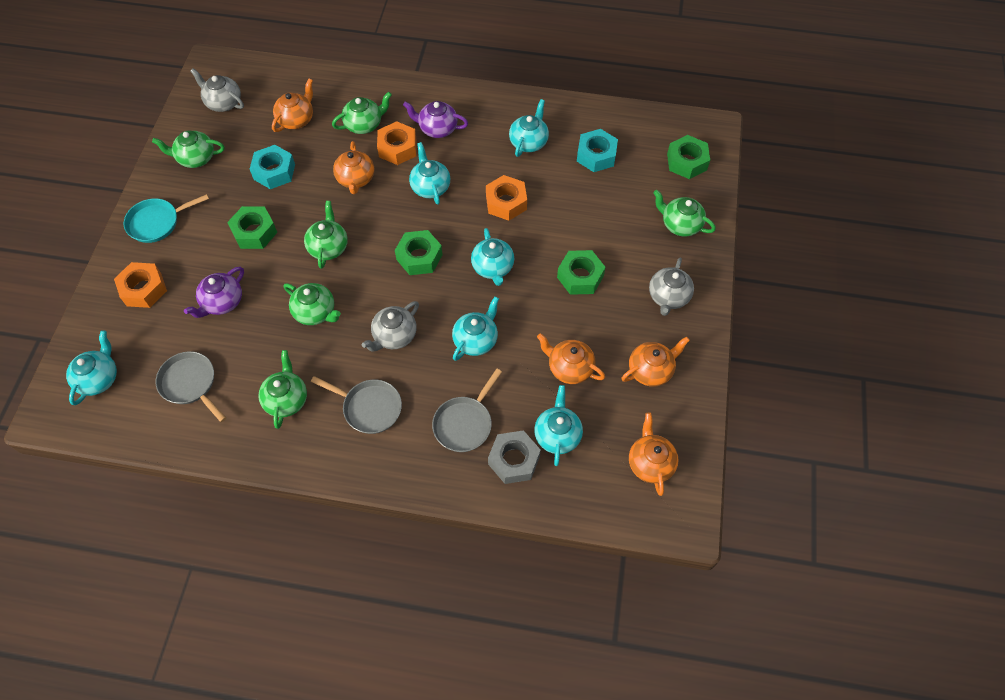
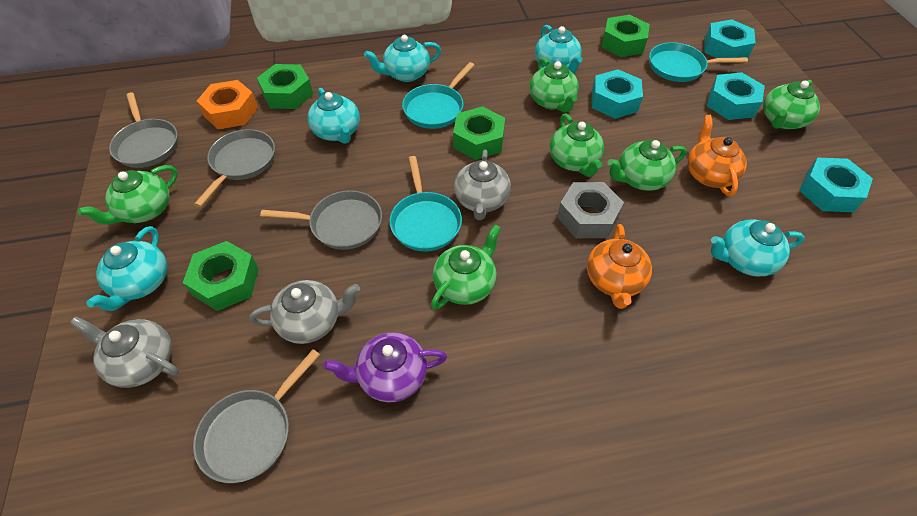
grey pan: [156,351,226,422] [311,376,402,434] [432,369,502,452] = 3 -> [109,92,178,168] [193,349,320,483] [194,129,275,207] [260,190,382,250] = 4
orange nut: [114,262,167,308] [377,121,417,165] [486,175,527,221] = 3 -> [197,80,258,129] = 1
orange teapot: [272,79,313,132] [333,141,374,194] [537,333,605,384] [621,336,690,387] [629,413,679,496] = 5 -> [587,224,652,309] [688,115,747,196] = 2
purple teapot: [184,267,244,318] [403,101,468,138] = 2 -> [324,332,447,403] = 1
turquoise nut: [250,145,295,189] [577,129,618,172] = 2 -> [592,69,643,119] [704,19,756,58] [707,72,765,120] [799,157,873,212] = 4
turquoise pan: [124,194,209,243] = 1 -> [390,156,462,252] [402,62,474,129] [649,42,748,82] = 3
turquoise teapot: [66,330,117,405] [409,142,450,205] [452,296,499,361] [471,228,514,286] [509,99,549,157] [534,385,583,466] = 6 -> [86,226,168,311] [307,88,360,144] [364,35,441,82] [535,25,582,74] [711,220,805,276] = 5

